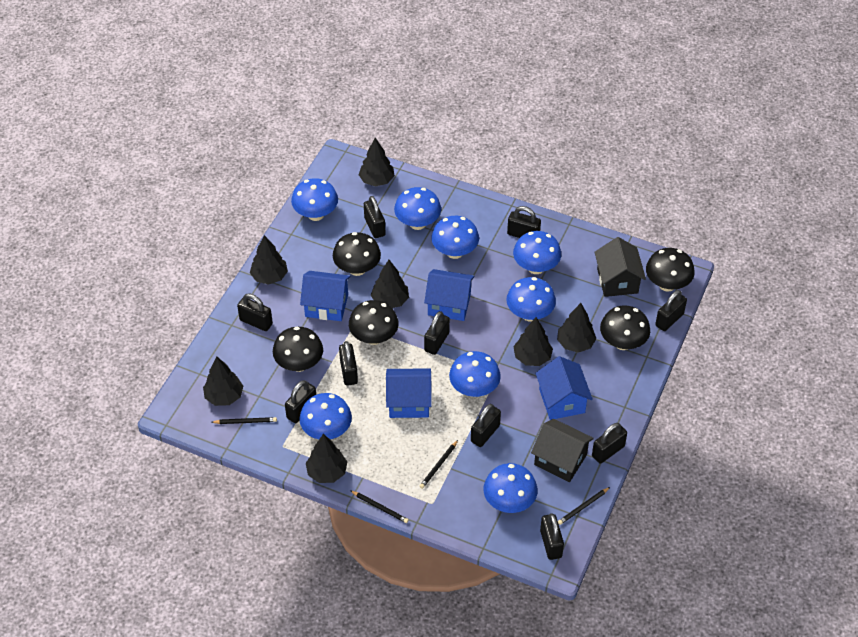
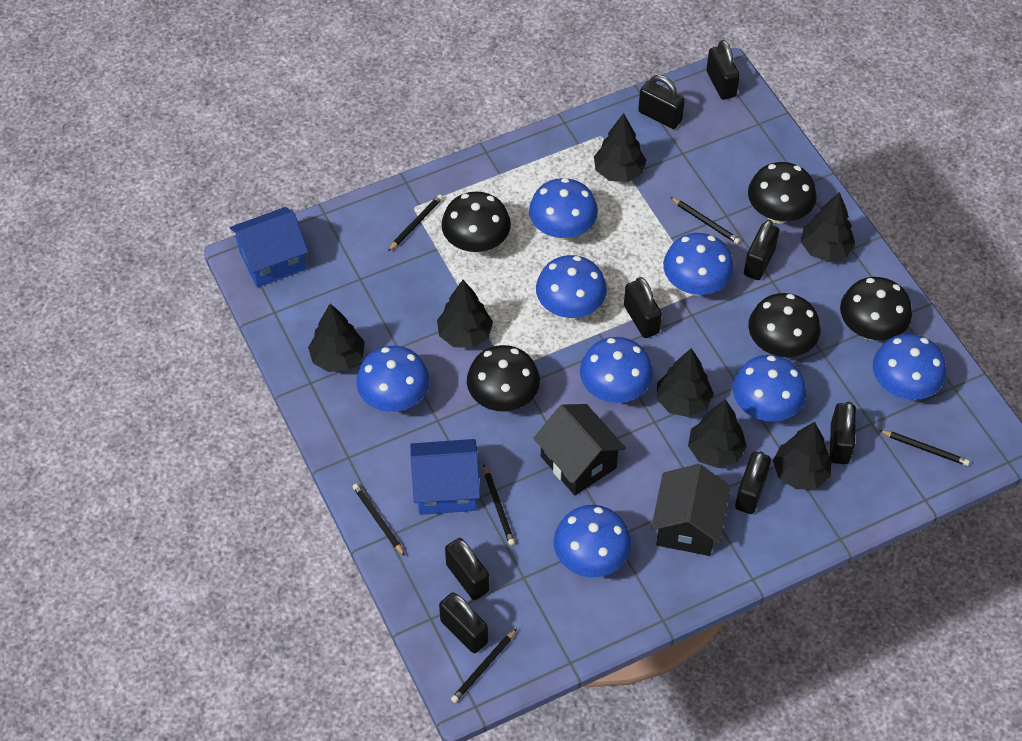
black padlock: [237,294,273,331] [285,380,316,423] [339,341,358,386] [364,196,386,238] [424,311,450,355] [471,404,501,447] [507,206,541,238] [540,513,564,560] [592,423,627,464] [655,290,687,331] = 10 -> [439,592,488,653] [445,538,489,600] [624,277,662,338] [638,75,685,129] [706,40,740,100] [735,451,771,514] [744,220,779,280] [830,402,856,464] = 8
black pencil: [212,417,277,424] [351,491,408,523] [420,440,458,489] [558,487,610,525] = 4 -> [353,484,405,556] [388,194,443,251] [451,628,517,703] [484,465,515,546] [670,197,740,244] [879,430,970,466] = 6
blue house: [300,271,351,321] [386,368,432,418] [424,269,475,321] [535,356,593,420] = 4 -> [230,207,308,288] [410,439,480,515] = 2

